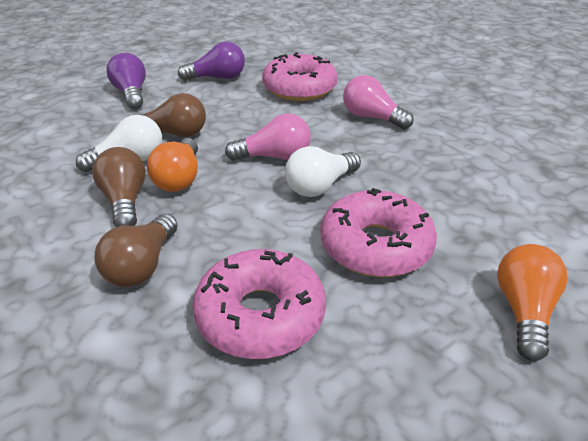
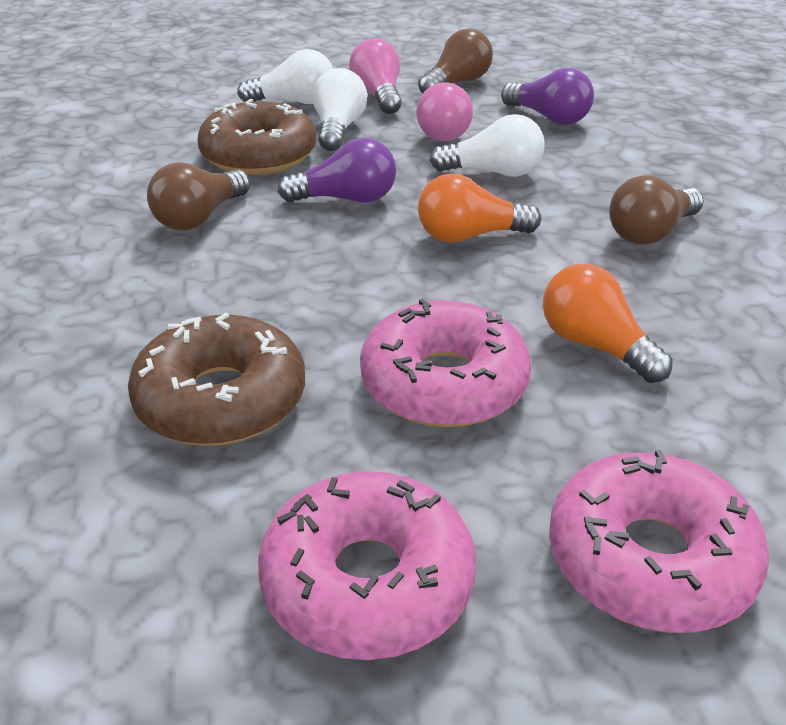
brown donut: none = 0 -> [128,313,305,446] [197,99,316,175] = 2
white light bulb: [76,115,162,172] [285,146,361,197] = 2 -> [237,49,333,104] [312,68,367,151] [429,114,544,177] = 3

